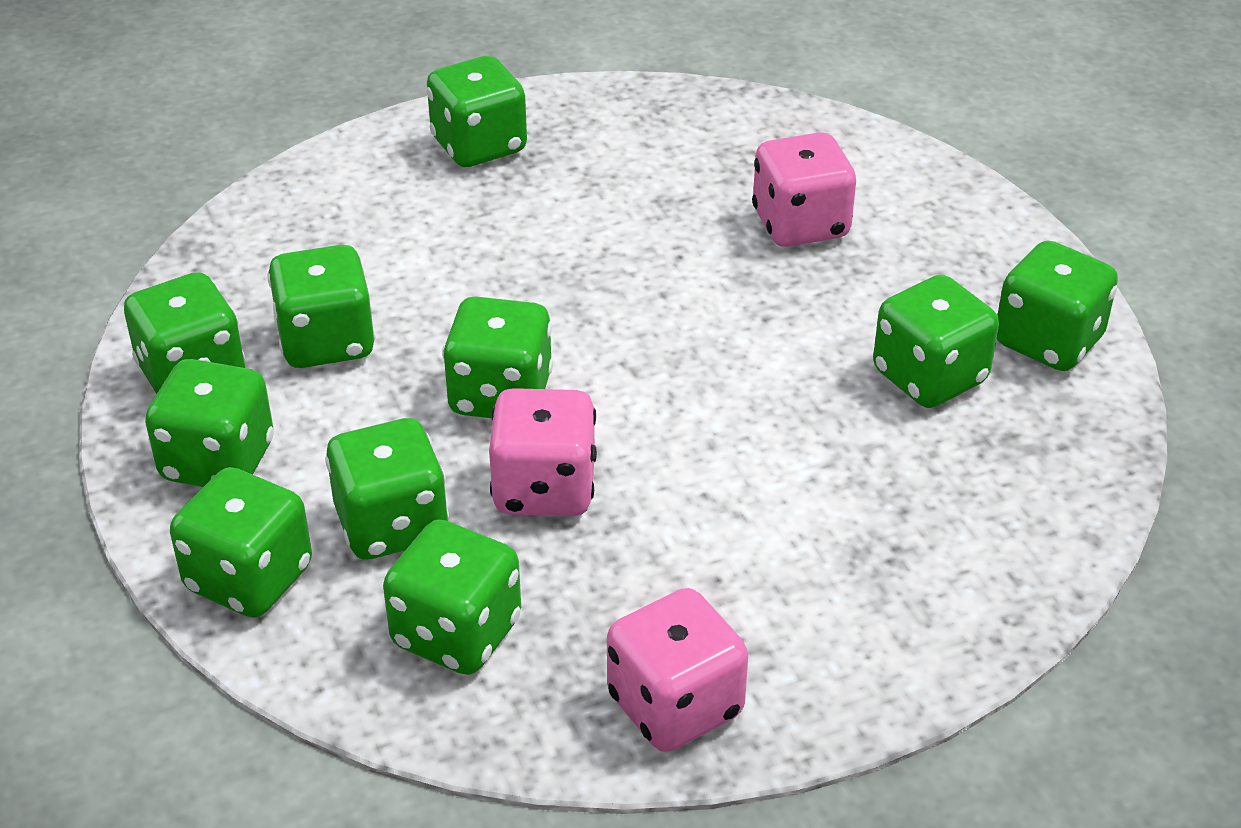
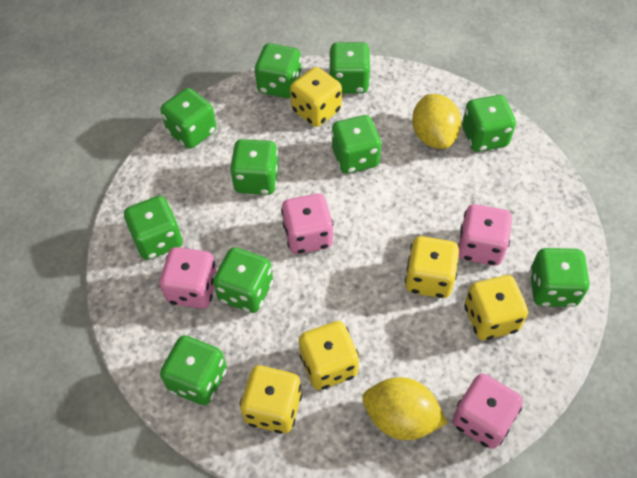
pink dice: [489,388,597,516] [607,588,748,752] [752,132,856,247] = 3 -> [160,247,217,309] [281,193,334,254] [452,374,523,449] [458,204,512,266] = 4
yellow dice: none = 0 -> [240,366,302,434] [290,67,342,127] [299,321,359,390] [405,236,459,298] [464,275,528,340] = 5
yellow lemon: none = 0 -> [362,377,448,440] [412,94,462,149] = 2

